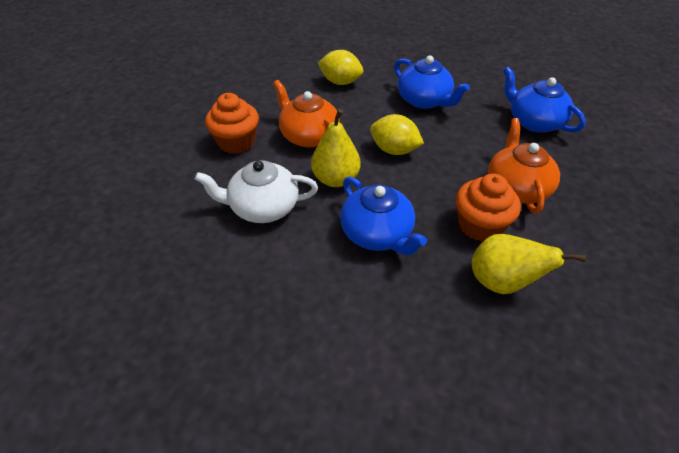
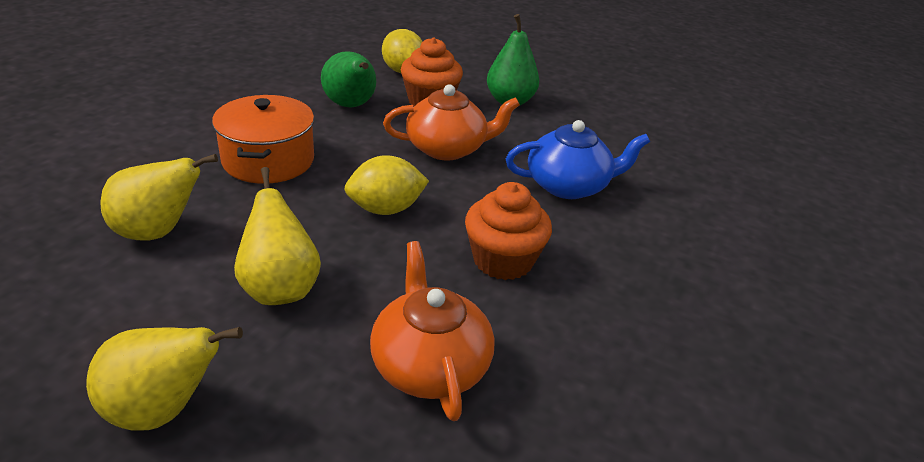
blue teapot: [340,177,427,255] [394,55,470,109] [503,67,586,133] = 3 -> [506,120,650,199] = 1
green pear: none = 0 -> [321,51,376,107] [487,14,539,106] = 2
orange pot: none = 0 -> [212,95,314,184] = 1
white teapot: [195,160,318,223] = 1 -> none = 0
yellow pear: [311,109,360,187] [472,234,586,294] = 2 -> [86,327,243,431] [100,154,218,240] [234,167,321,305] = 3

